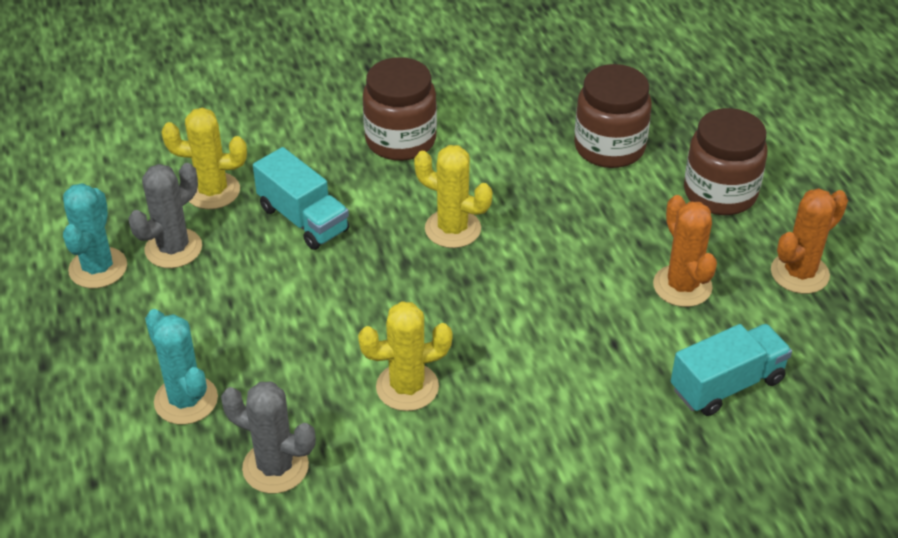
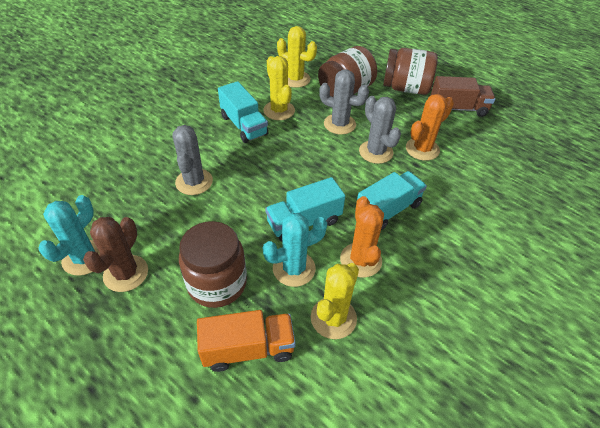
brown cactus: none = 0 -> [83,217,148,292] = 1
brown truck: none = 0 -> [431,76,495,117] = 1
grey cactus: [129,163,202,268] [221,382,316,494] = 2 -> [172,125,213,195] [319,69,369,134] [359,96,401,164] = 3
orange truck: none = 0 -> [197,310,296,372] = 1
turquoise truck: [253,147,349,250] [671,324,792,416] = 2 -> [218,81,268,143] [265,177,345,242] [357,171,427,230] = 3

